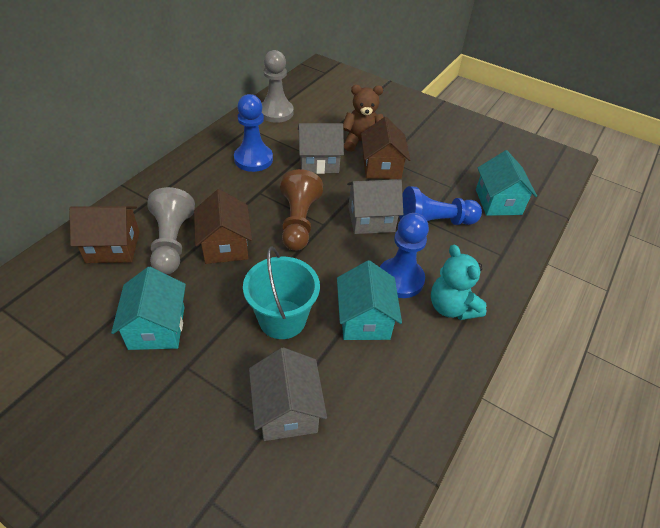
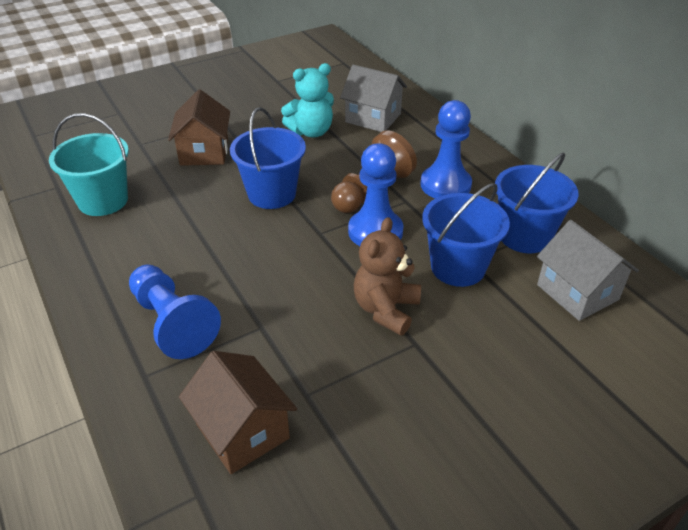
blue bucket: none = 0 -> [230,107,306,209] [422,183,510,287] [495,152,579,253] = 3
brown house: [69,206,140,263] [194,189,252,264] [361,117,410,179] = 3 -> [168,89,230,166] [179,351,297,474] = 2
grey house: [249,347,327,441] [298,123,344,174] [347,179,403,234] = 3 -> [340,64,407,132] [537,220,639,321] = 2
grey pawn: [147,187,195,274] [262,50,294,123] = 2 -> none = 0
turquoise house: [111,267,186,350] [337,260,402,340] [476,150,537,216] = 3 -> none = 0

